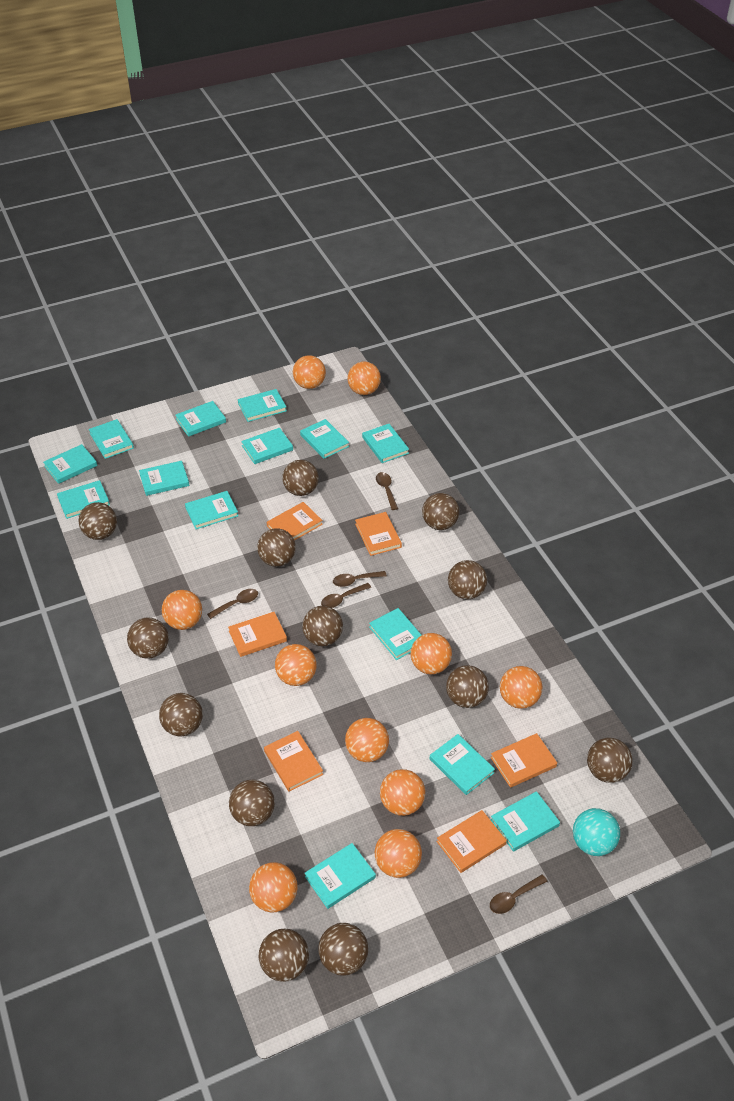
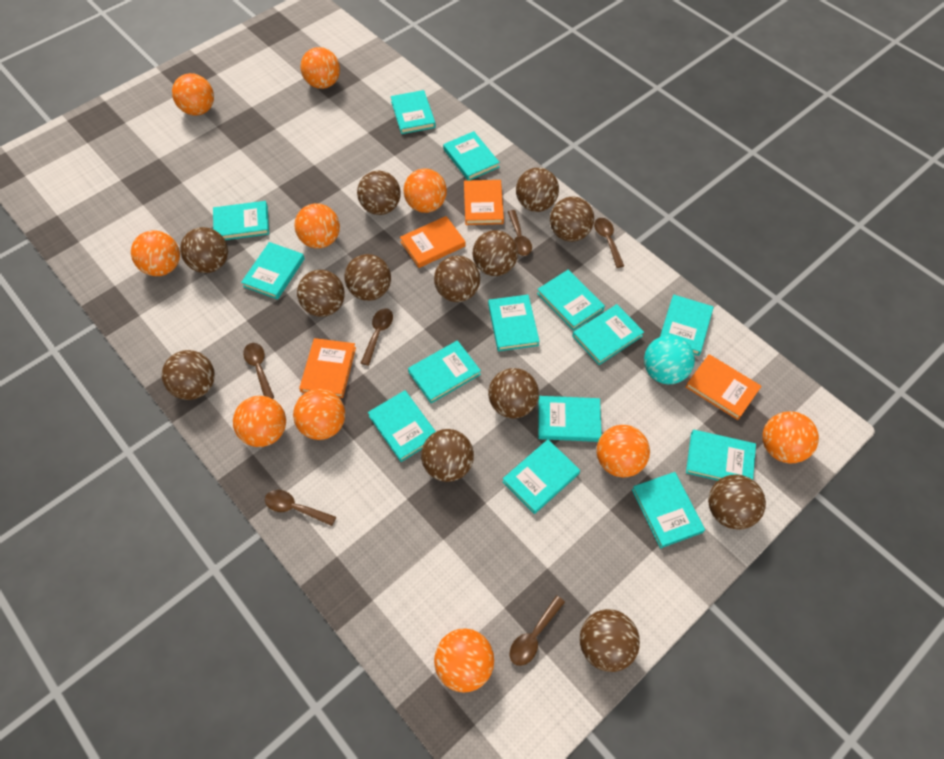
brown spoon: [207,589,258,619] [321,583,371,608] [333,571,387,587] [376,472,398,510] [490,874,548,914] = 5 -> [243,343,274,399] [265,490,336,526] [361,308,393,366] [508,210,532,256] [510,595,565,666] [594,218,624,268] = 6
orange book: [228,612,287,657] [264,731,323,791] [267,502,323,541] [355,512,402,556] [437,810,507,873] [491,733,557,788] = 6 -> [299,338,356,398] [400,216,466,268] [464,180,504,225] [685,354,762,420] = 4

